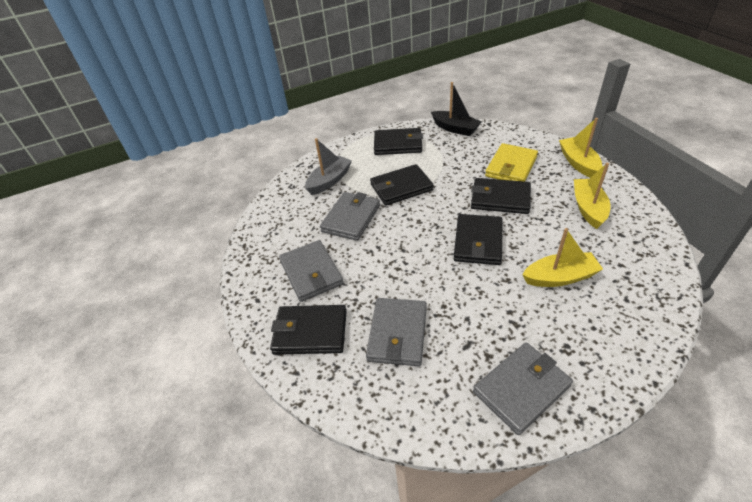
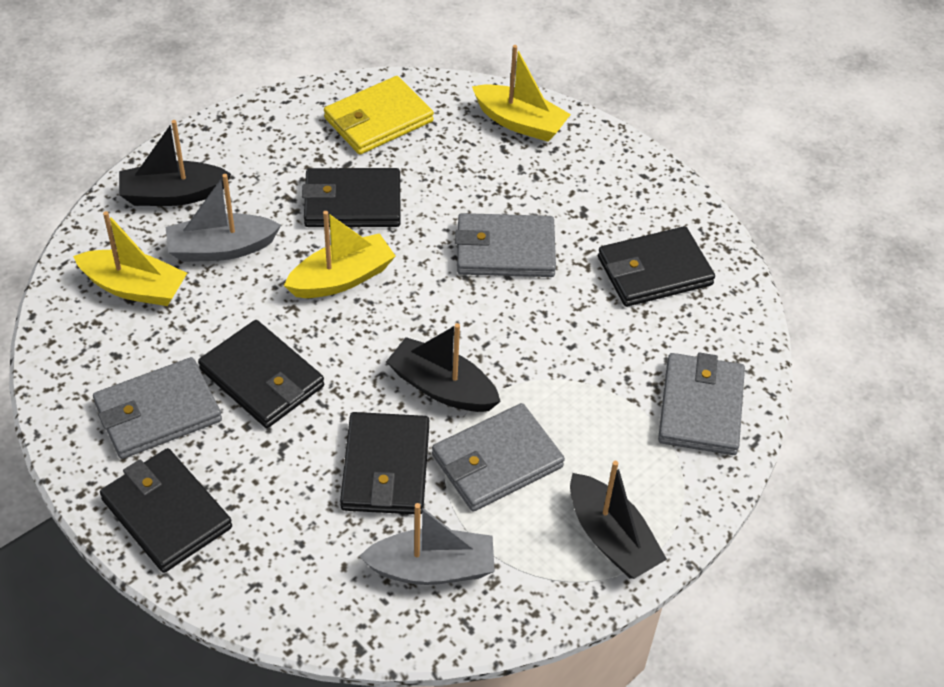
black boat: [431,82,482,136] = 1 -> [119,120,231,206] [386,323,501,412] [570,461,667,579] = 3
grey boat: [305,138,352,195] = 1 -> [166,174,281,262] [359,503,495,585] = 2

